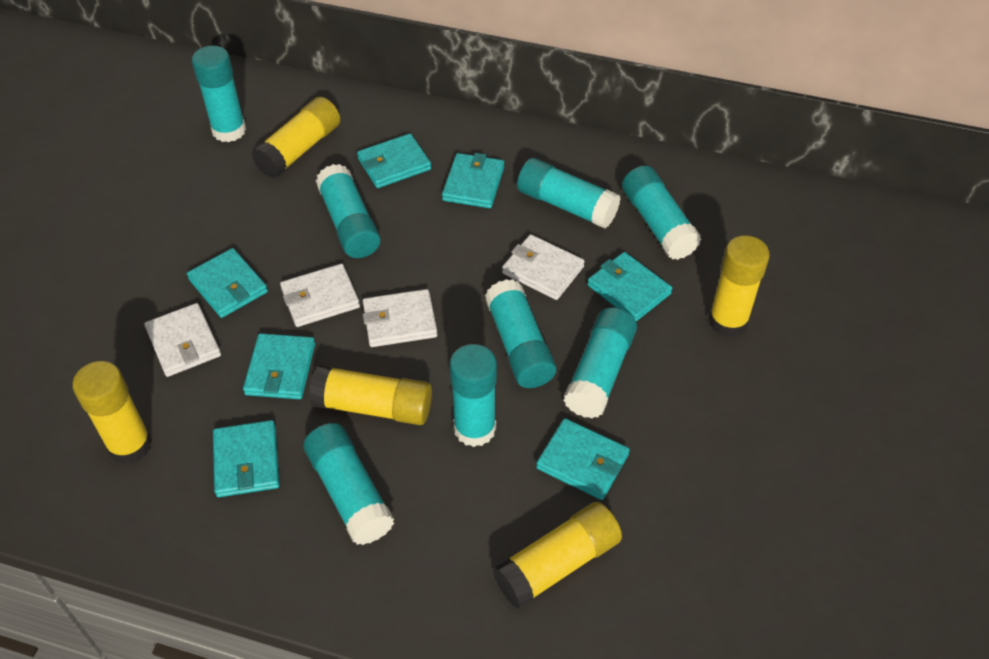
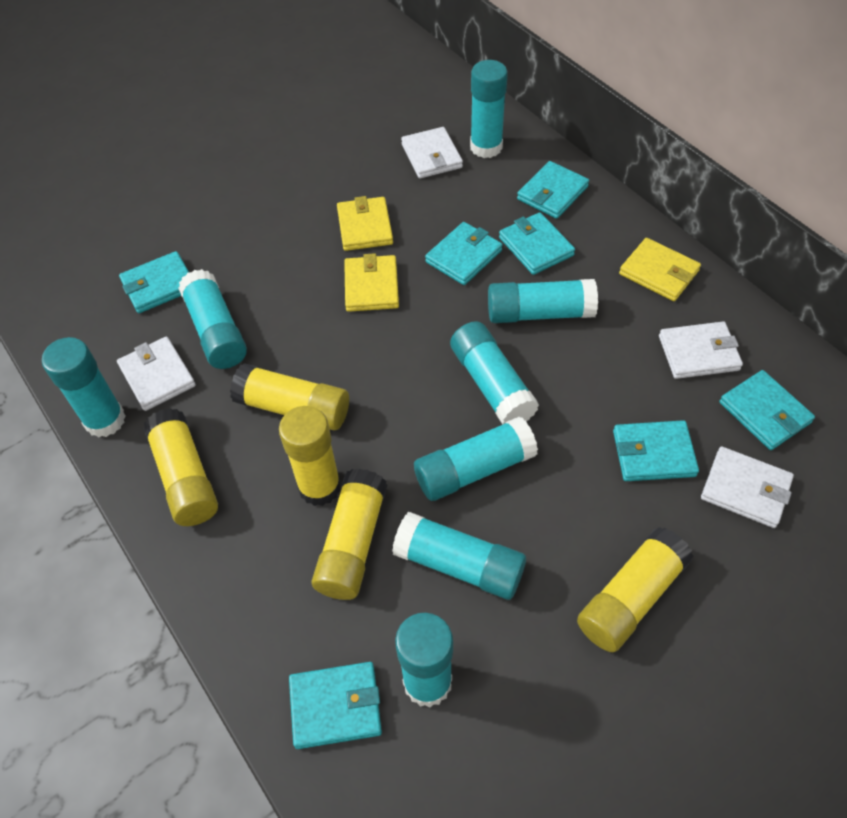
yellow wallet: none = 0 -> [337,196,393,251] [344,253,399,312] [619,238,701,301] = 3

